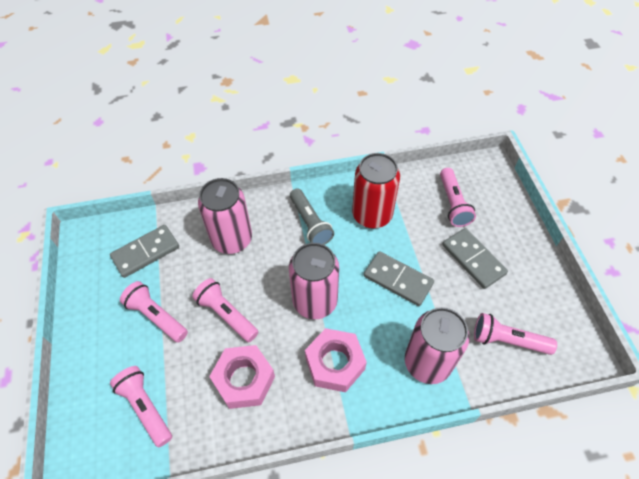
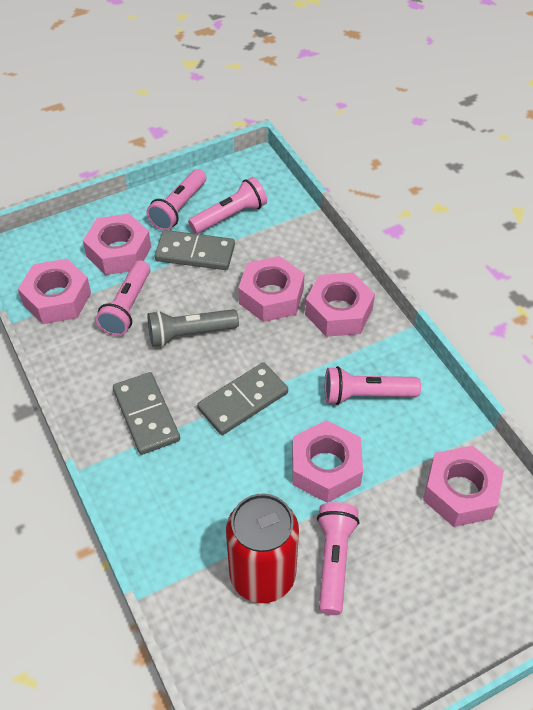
pink can: [198,178,252,254] [289,243,339,319] [405,307,469,384] = 3 -> none = 0
pink nut: [209,345,275,409] [305,328,367,392] = 2 -> [18,259,91,324] [83,214,151,275] [238,256,305,322] [292,420,363,503] [305,272,375,337] [423,445,504,527] = 6

